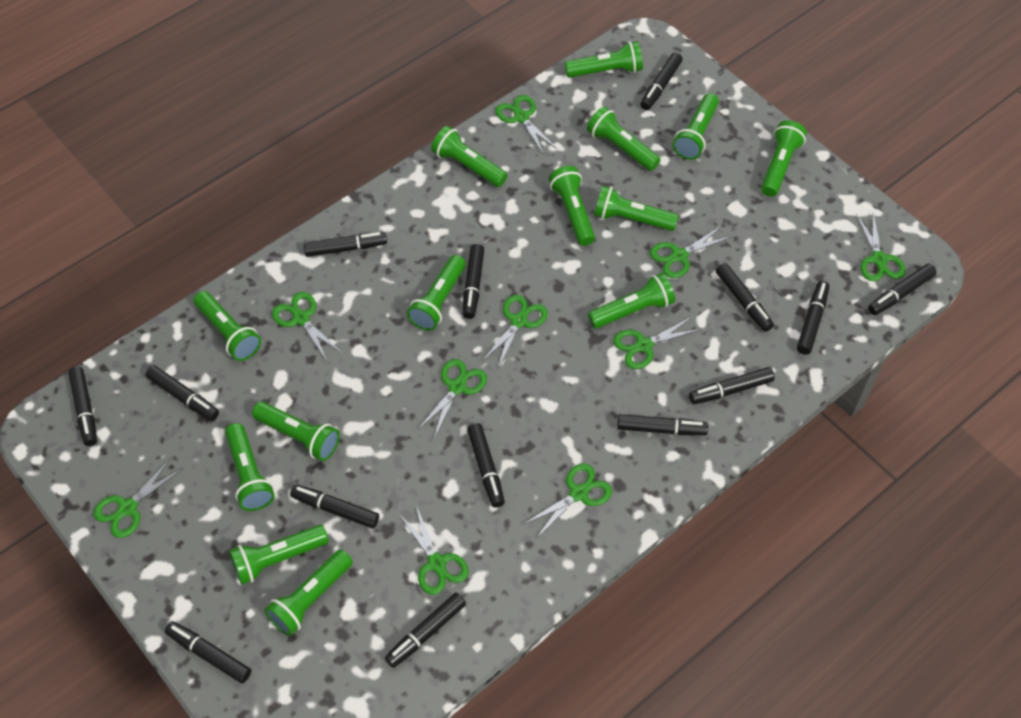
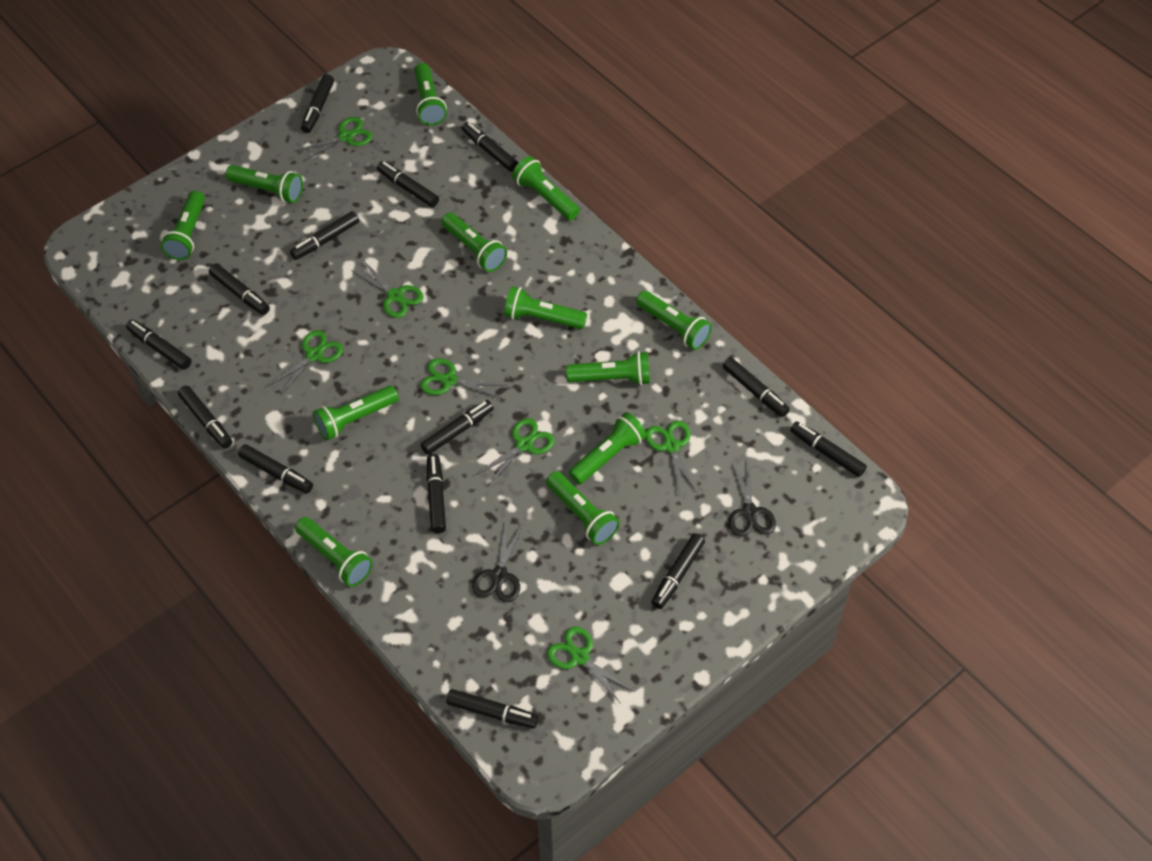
black scissors: none = 0 -> [472,520,523,603] [729,459,776,537] = 2
green flashlight: [194,291,261,361] [225,423,275,511] [229,525,329,585] [252,401,340,461] [264,550,353,636] [407,255,466,331] [431,126,508,187] [549,166,595,246] [565,41,643,78] [587,106,661,171] [588,273,675,328] [594,186,679,231] [673,93,719,160] [761,120,807,197] = 14 -> [161,191,205,260] [226,165,303,203] [295,517,373,587] [313,386,399,441] [414,63,447,126] [441,213,507,272] [504,286,587,329] [512,156,580,220] [546,471,620,545] [566,351,650,386] [569,412,647,484] [636,291,712,350] = 12
green scissors: [94,458,182,538] [272,292,342,361] [399,505,469,595] [419,359,487,438] [482,295,548,368] [495,95,557,155] [524,463,612,537] [613,316,702,369] [650,226,732,278] [856,213,906,281] = 10 -> [268,330,343,396] [296,117,373,162] [351,260,424,318] [420,358,507,399] [476,418,555,486] [547,627,633,704] [646,421,697,494] = 7

